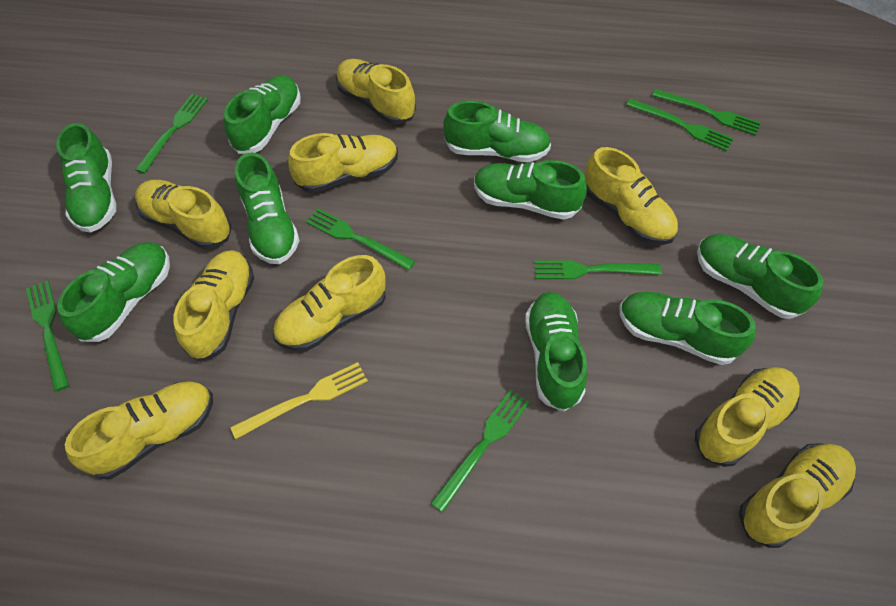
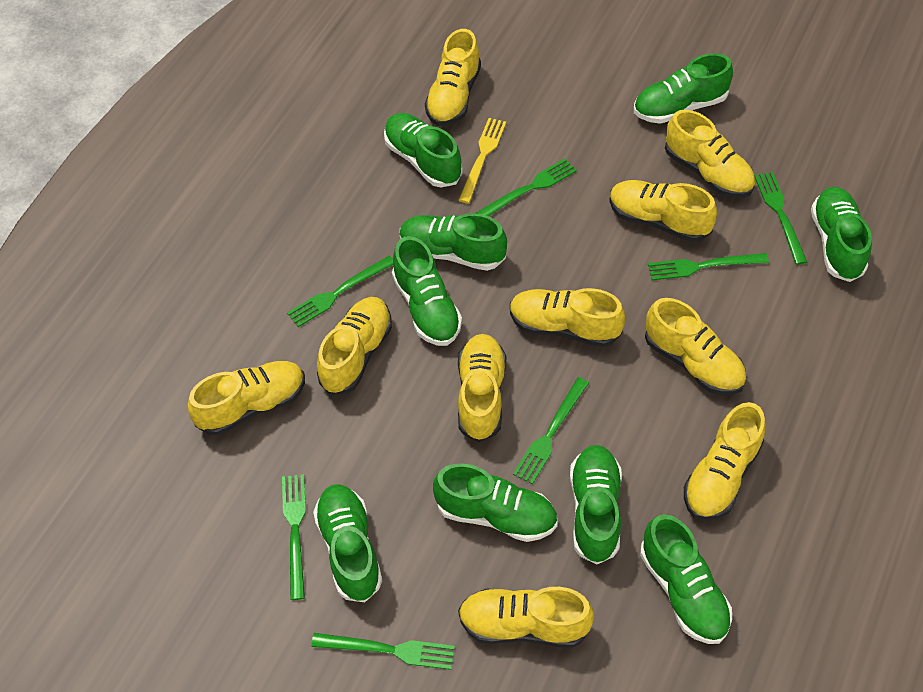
yellow shoe: [65,381,213,479] [135,180,232,249] [173,250,254,361] [273,255,386,351] [288,133,398,193] [336,59,416,124] [585,147,678,245] [695,367,800,467] [739,443,856,548] = 9 -> [187,361,305,435] [317,297,392,395] [425,29,481,126] [458,334,506,442] [458,587,594,648] [510,288,625,347] [609,180,717,242] [645,298,746,395] [665,110,755,198] [684,402,766,520] = 10

